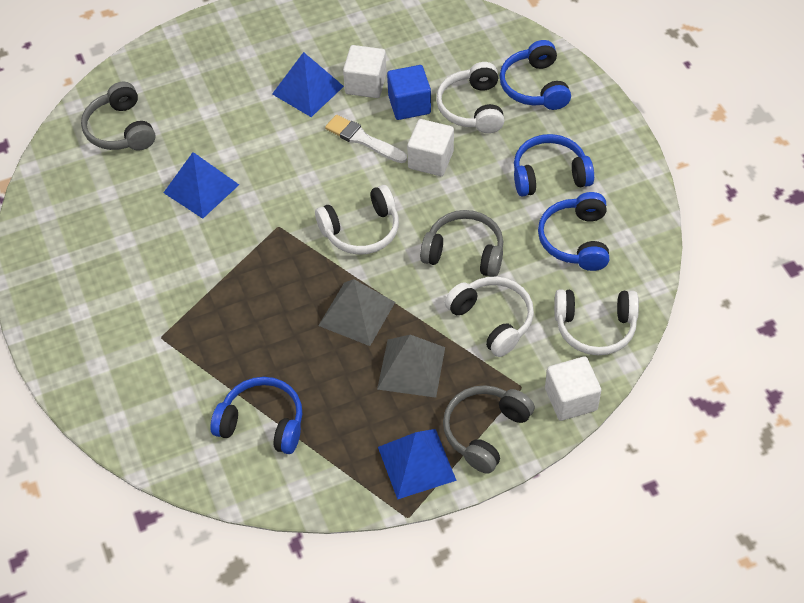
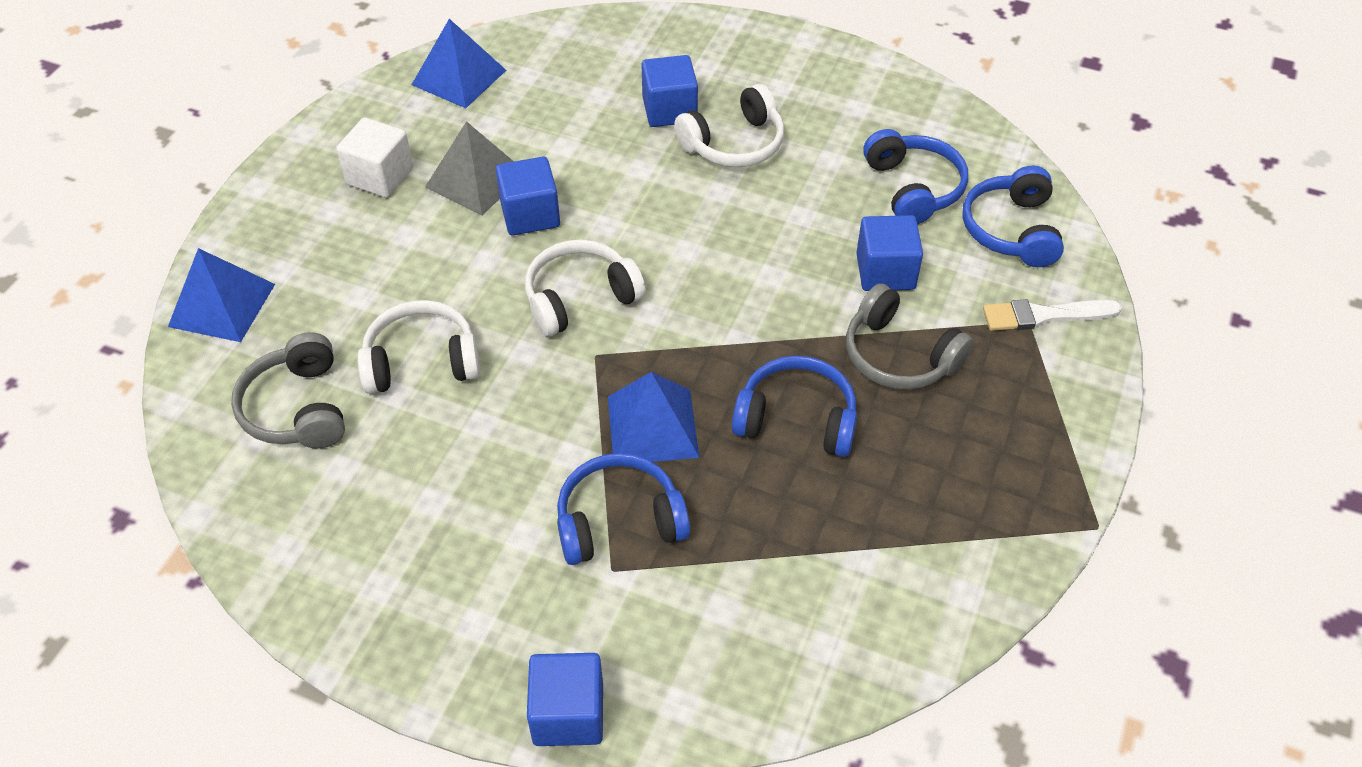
blue cube: [387,65,431,120] = 1 -> [496,157,560,235] [527,653,603,746] [641,55,698,127] [856,215,923,291] = 4
grey headphones: [81,82,155,151] [420,210,503,277] [443,385,535,474] = 3 -> [231,332,345,448] [846,283,974,390] = 2
grey pyramid: [318,279,395,346] [377,335,445,398] = 2 -> [425,121,514,216] = 1
white cube: [343,45,387,98] [407,119,454,176] [545,356,601,421] = 3 -> [336,117,413,198] = 1
white headphones: [315,185,399,255] [436,62,504,133] [445,277,534,357] [554,289,639,355] = 4 -> [357,300,480,394] [525,240,646,337] [675,84,784,167] = 3

